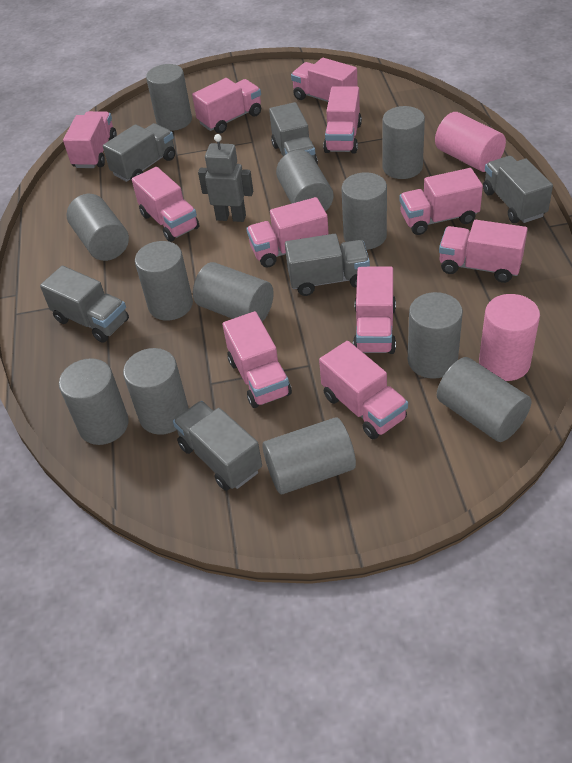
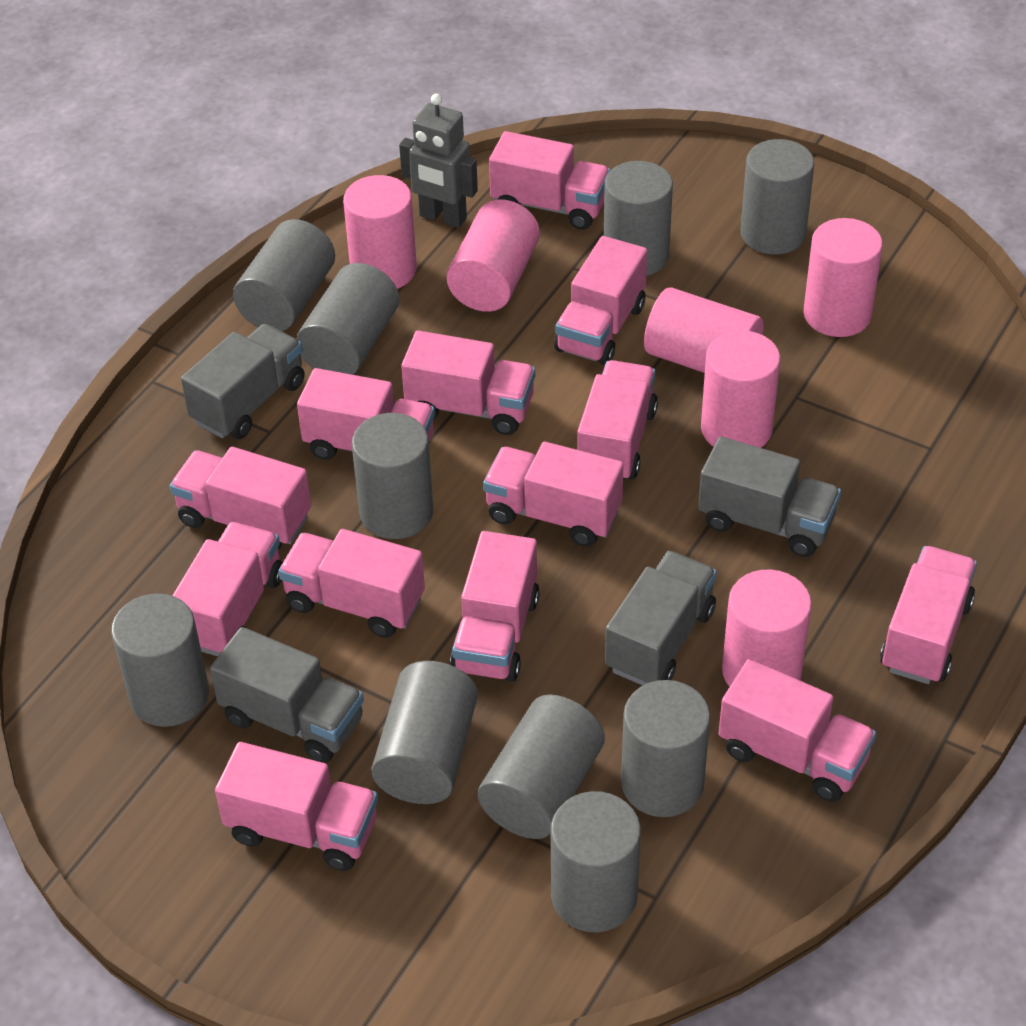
grey cylinder: [59,358,129,445] [66,194,129,261] [123,348,189,435] [135,241,193,321] [146,64,192,131] [193,262,274,322] [262,417,356,494] [276,150,334,212] [342,172,387,250] [383,106,425,179] [408,292,463,379] [437,357,531,442] = 12 -> [111,593,209,727] [233,219,335,331] [297,263,399,375] [352,413,433,539] [371,661,478,804] [478,694,605,839] [551,791,641,932] [604,161,673,276] [621,680,710,817] [741,139,814,255] = 10
grey truck: [40,266,129,343] [103,123,176,182] [173,401,262,491] [269,102,318,165] [285,234,370,296] [483,156,553,223] = 6 -> [181,324,305,439] [210,627,364,763] [605,551,717,685] [698,437,841,557] = 4
pink cylinder: [435,112,506,172] [479,294,540,381] = 2 -> [343,175,417,289] [447,199,540,312] [644,288,764,373] [701,330,781,448] [722,570,812,687] [803,218,883,337] = 6
pink truck: [63,111,117,168] [132,167,199,242] [192,78,261,134] [223,311,292,408] [246,197,329,268] [291,58,358,102] [319,341,408,439] [323,86,362,153] [353,266,396,354] [399,168,483,235] [439,220,528,283] = 11 -> [170,447,311,550] [172,522,283,656] [215,742,378,871] [278,529,425,638] [297,368,435,460] [401,331,535,435] [450,531,540,682] [483,442,624,547] [489,131,610,230] [554,236,647,366] [577,360,658,480] [719,659,876,802] [880,546,977,684] = 13

